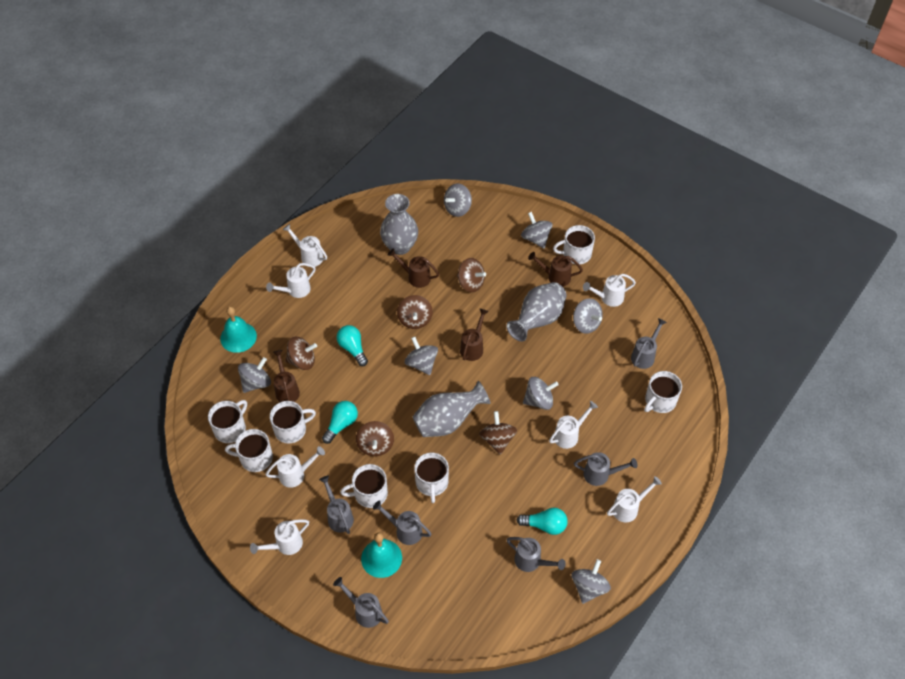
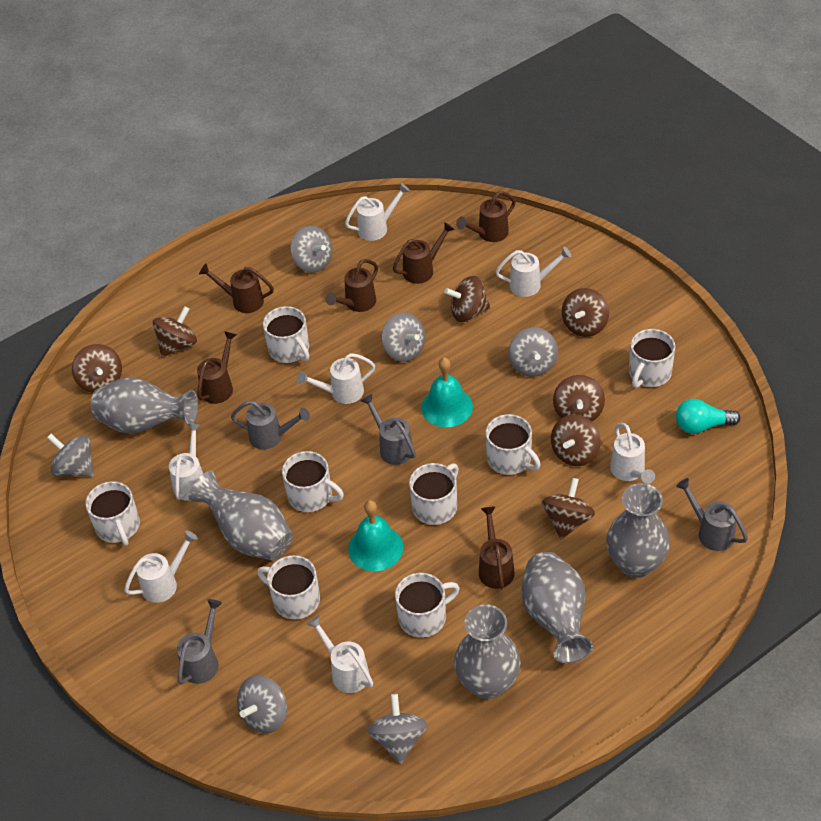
brown spinning top: [285,337,317,370] [356,421,394,456] [397,295,433,329] [457,258,486,292] [479,411,517,455] = 5 -> [72,344,122,393] [152,306,197,357] [444,276,490,322] [542,478,595,539] [551,414,601,466] [553,375,605,421] [562,288,609,337] = 7
brown watering can: [273,350,300,402] [388,248,439,288] [460,309,489,361] [528,252,583,287] = 4 -> [197,331,237,404] [199,264,274,313] [325,259,378,312] [393,222,455,284] [456,191,516,242] [479,506,515,589] = 6
grey spinning top: [238,357,271,393] [405,337,438,375] [444,184,472,217] [521,212,553,249] [523,377,559,410] [572,559,611,604] [573,298,603,334] = 7 -> [47,434,94,477] [237,676,287,733] [290,226,333,273] [368,694,427,764] [382,312,425,362] [508,327,558,377] = 6
grey vase: [380,194,418,255] [412,381,491,437] [506,282,567,342] = 3 -> [91,377,198,434] [189,471,293,561] [454,604,520,699] [521,552,593,663] [606,483,670,578] = 5
grey watering can: [319,475,354,534] [333,577,389,628] [373,501,432,545] [506,537,566,572] [574,452,637,486] [631,318,667,369] = 6 -> [177,599,222,685] [231,400,310,450] [361,394,416,465] [676,478,748,551] = 4
turquoise light bulb: [322,401,358,444] [336,325,368,366] [517,508,568,535] = 3 -> [676,399,740,434] = 1
white mug: [208,400,247,443] [225,429,273,472] [270,401,316,444] [340,464,388,508] [414,453,449,503] [553,225,595,264] [644,371,682,413] = 7 -> [85,481,140,546] [257,555,320,620] [263,306,309,363] [282,451,344,512] [395,573,460,638] [409,463,459,525] [485,414,541,475] [629,329,675,388] = 8

